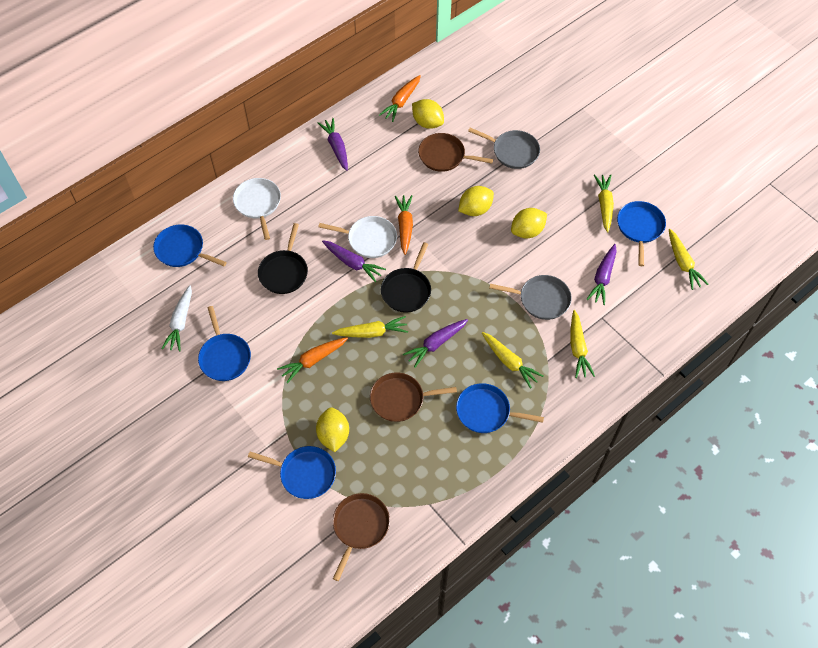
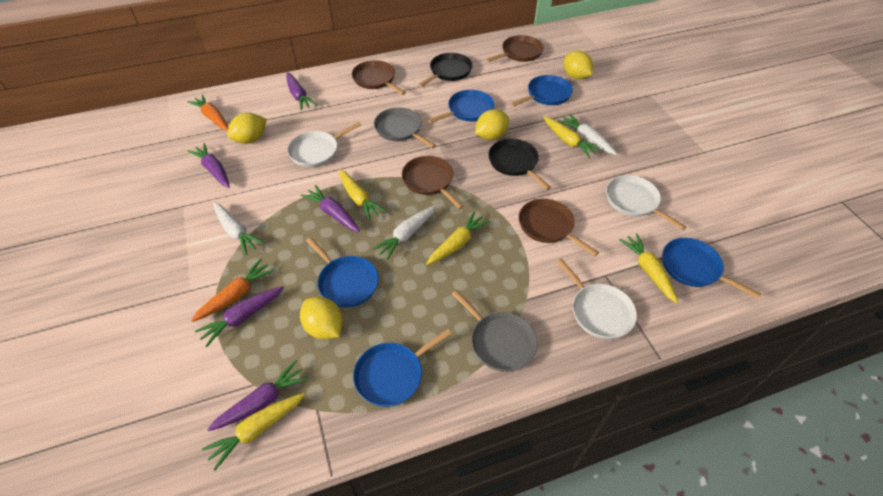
brown pan: [333,493,390,581] [370,372,457,422] [418,133,493,172] = 3 -> [352,60,406,95] [402,156,464,209] [486,35,544,62] [519,199,599,256] = 4
orange carrot: [277,337,348,383] [379,75,421,122] [395,195,413,255] = 3 -> [187,94,228,131] [191,259,274,322] = 2
purple carrot: [318,118,348,171] [322,240,386,282] [403,319,468,368] [587,244,617,305] = 4 -> [187,143,230,188] [195,286,284,347] [207,360,308,431] [286,72,317,110] [300,185,360,232] = 5
white carrot: [161,285,192,352] = 1 -> [213,202,264,255] [372,206,436,260] [558,114,617,155] = 3
white pan: [233,178,281,240] [318,216,397,258] = 2 -> [287,122,361,167] [556,258,637,339] [606,175,686,230] = 3

